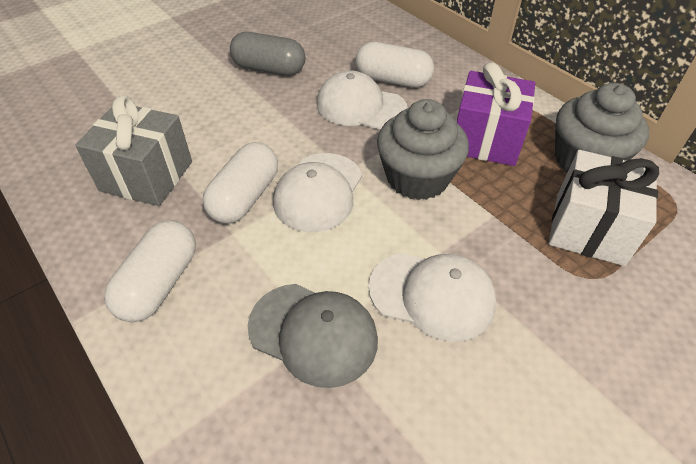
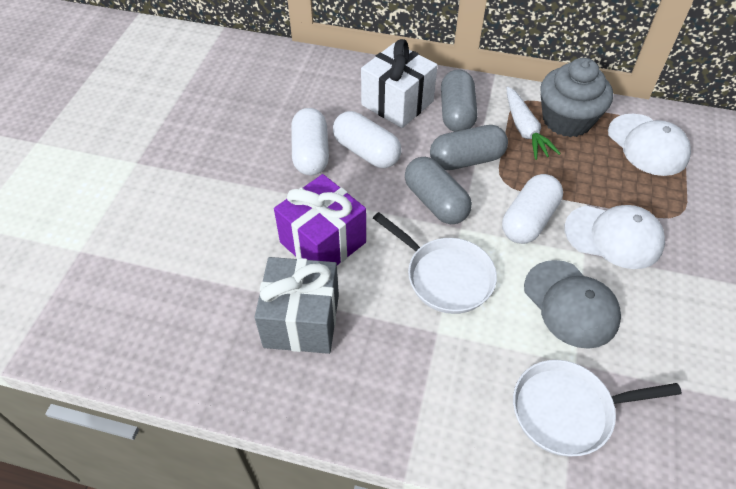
grey capsule: [230,32,305,76] = 1 -> [405,157,472,224] [430,125,508,170] [441,69,477,132] = 3
grey cupcake: [377,99,469,200] [555,83,649,172] = 2 -> [540,58,613,137] = 1
white cap: [273,153,362,232] [317,70,408,130] [369,253,496,342] = 3 -> [564,205,665,269] [608,114,691,176] = 2
white carrot: none = 0 -> [506,86,561,160] = 1
white pan: none = 0 -> [373,212,497,314] [513,360,682,456] = 2

